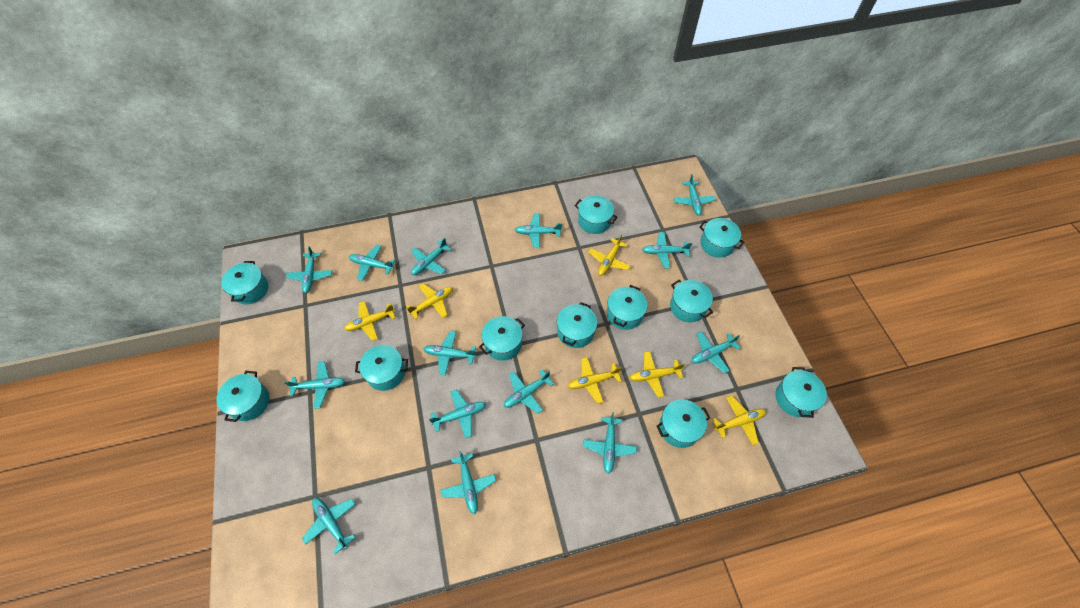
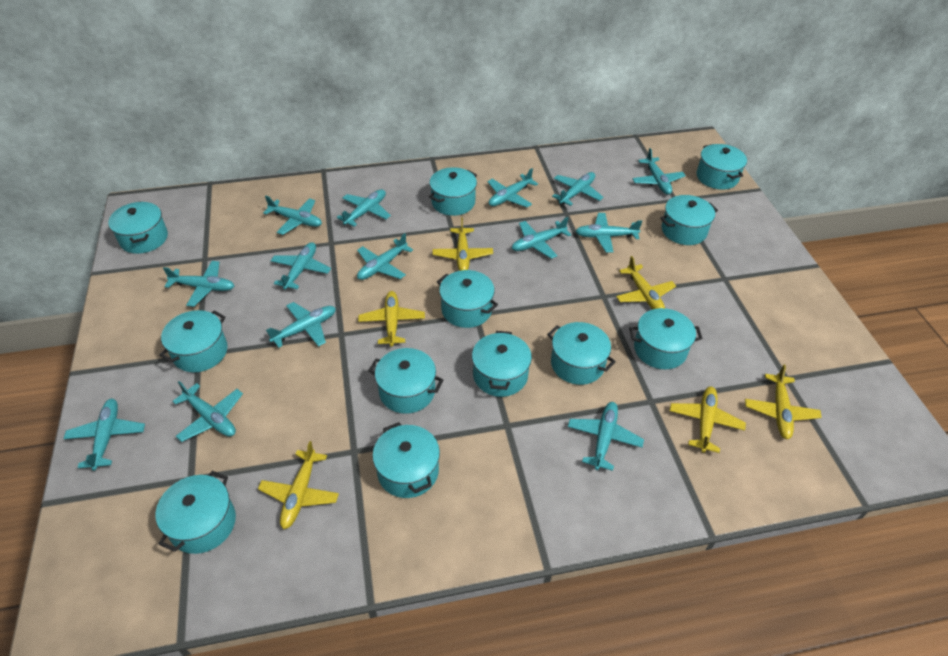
turquoise pot: [216,371,270,422] [221,261,268,305] [355,345,408,391] [479,316,525,361] [557,302,597,348] [575,195,618,234] [607,285,648,330] [656,399,710,448] [670,280,713,322] [699,218,744,258] [776,367,827,418] = 11 -> [108,202,168,254] [156,471,236,554] [159,310,228,372] [368,348,443,414] [372,422,440,498] [429,167,477,216] [437,270,498,328] [472,331,532,397] [547,322,616,385] [629,308,703,369] [660,195,718,245] [697,144,747,190] = 12

